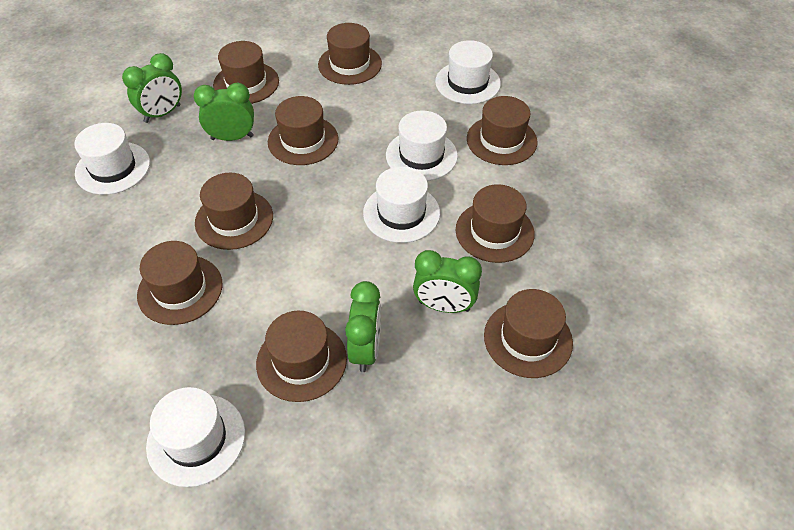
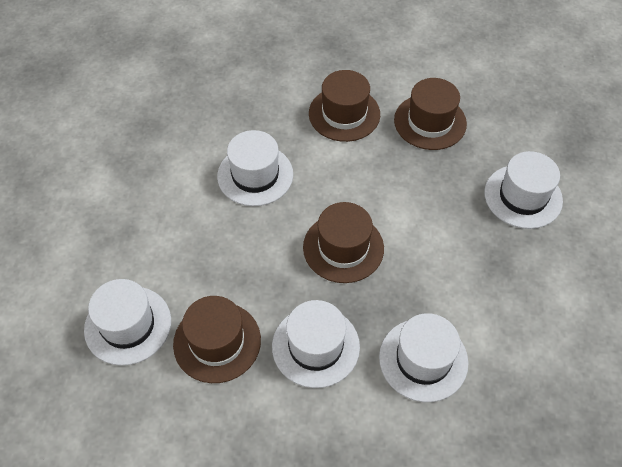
brown hat: [137,241,222,325] [195,173,273,250] [213,41,279,104] [256,311,347,402] [268,96,338,165] [318,23,382,85] [455,184,535,263] [467,96,538,165] [484,289,573,378] = 9 -> [173,296,261,383] [303,202,384,283] [309,70,380,142] [394,78,467,150] = 4
green clock: [122,53,182,123] [193,83,254,141] [345,281,381,372] [413,250,482,313] = 4 -> none = 0

